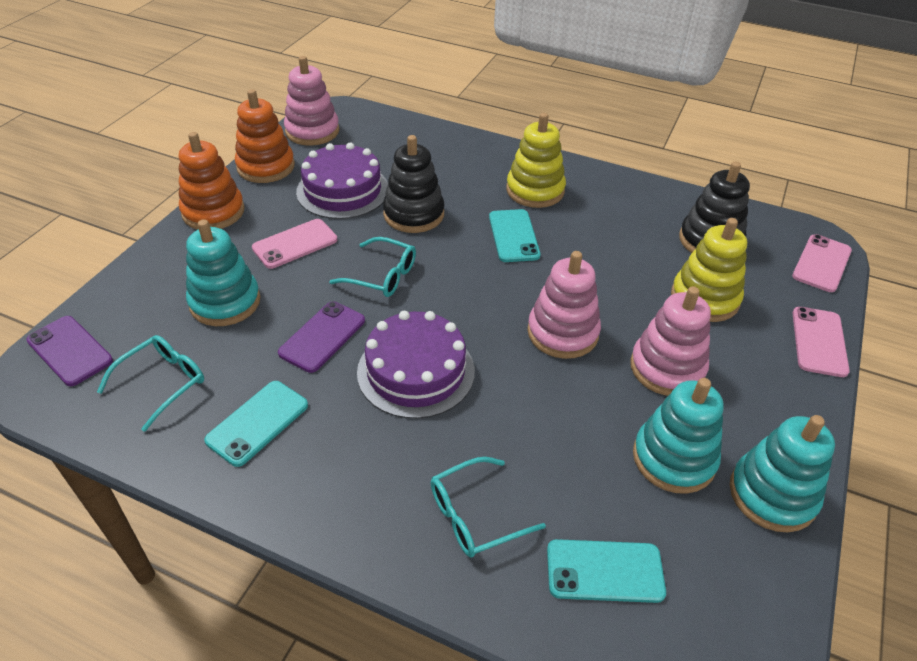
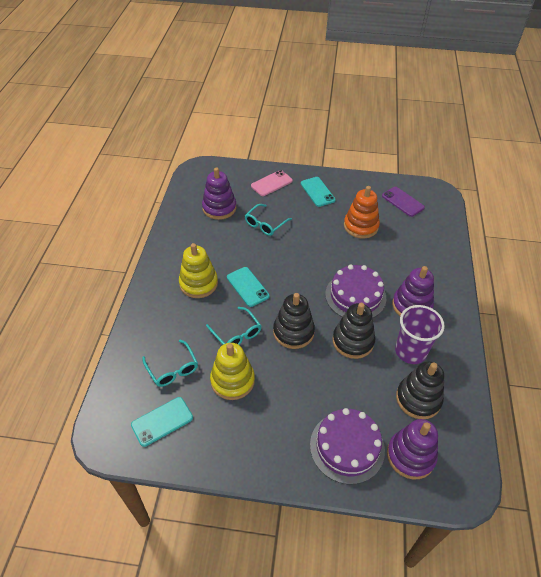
black stacking toy: [383,135,445,233] [679,162,750,253] = 2 -> [273,293,315,349] [333,303,375,359] [396,361,444,419] = 3
orange stacking toy: [179,132,245,230] [235,89,295,183] = 2 -> [344,186,380,239] = 1
pink phone: [252,219,337,269] [792,234,852,292] [793,307,850,377] = 3 -> [251,170,293,196] = 1
pink stacking toy: [284,56,339,146] [527,251,601,359] [630,286,711,396] = 3 -> none = 0
purple cup: none = 0 -> [395,305,445,364] = 1
purple phone: [26,316,113,386] [278,301,365,373] = 2 -> [382,187,425,217] = 1
purple stacking toy: none = 0 -> [202,167,237,220] [387,419,438,479] [392,266,434,316] = 3
turquoise stacking toy: [186,219,261,326] [633,378,724,494] [730,415,835,532] = 3 -> none = 0

